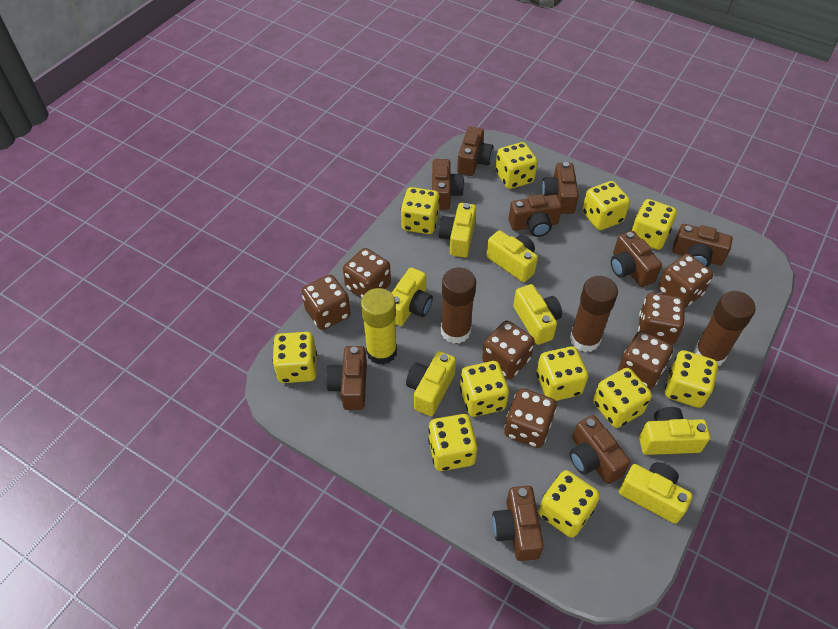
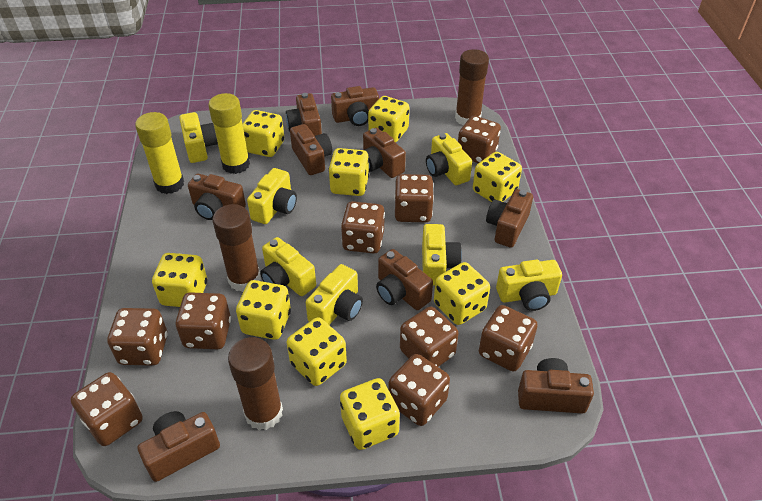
brown dice: [301,275,351,330] [343,248,391,298] [482,320,535,379] [504,388,556,448] [618,331,673,389] [638,293,685,345] [658,254,713,308] = 7 -> [71,372,143,446] [107,308,168,366] [176,292,231,349] [341,201,385,254] [389,354,450,426] [394,174,434,222] [400,306,459,367] [458,116,501,163] [479,305,538,372] = 9
yellow dice: [272,332,317,383] [401,187,440,234] [428,414,478,471] [460,361,509,417] [495,142,538,189] [536,346,588,401] [538,470,600,538] [582,181,630,230] [593,368,652,428] [631,199,677,250] [665,350,718,408] = 11 -> [152,253,207,307] [236,280,291,340] [242,110,284,157] [287,317,347,386] [328,148,369,196] [340,378,400,450] [368,96,409,143] [434,262,490,325] [473,152,522,202] = 9
yellow glue stick: [361,288,397,365] = 1 -> [135,112,184,194] [208,93,250,174] = 2

